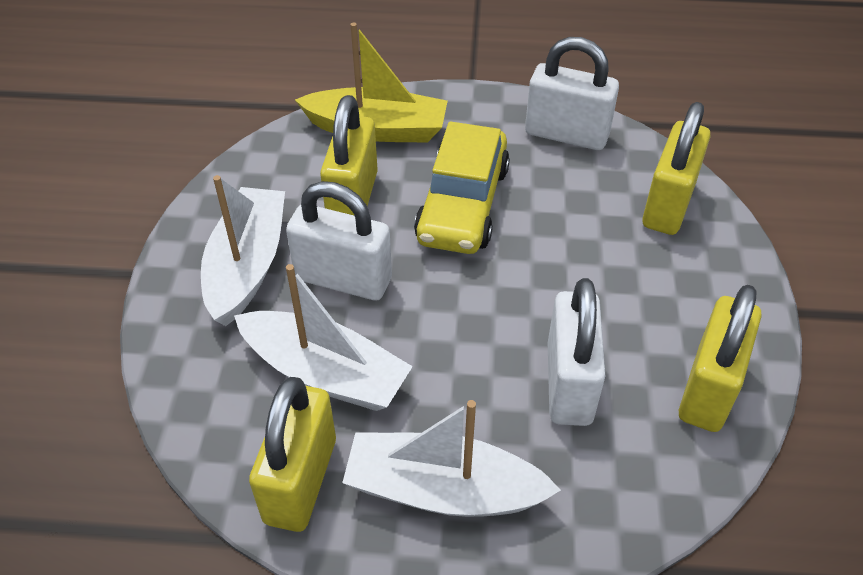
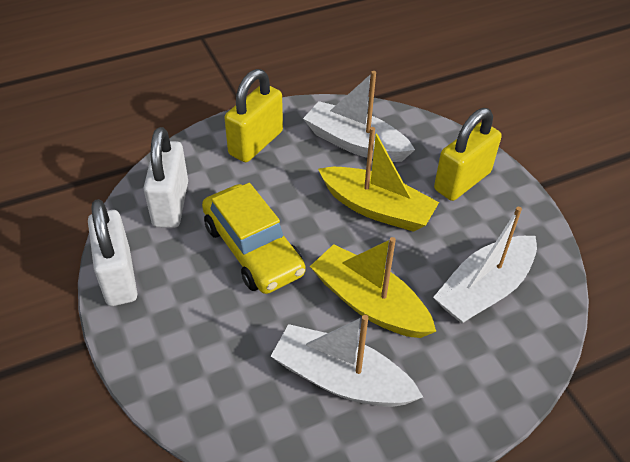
white padlock: [286,181,392,301] [525,37,619,150] [548,278,605,426] = 3 -> [88,199,137,306] [143,127,188,228] = 2
yellow boat: [295,22,448,143] = 1 -> [310,237,436,338] [318,127,439,232] = 2
yellow padlock: [249,377,336,532] [320,95,378,215] [642,102,711,235] [679,285,761,432] = 4 -> [224,69,283,162] [434,108,502,201] = 2

